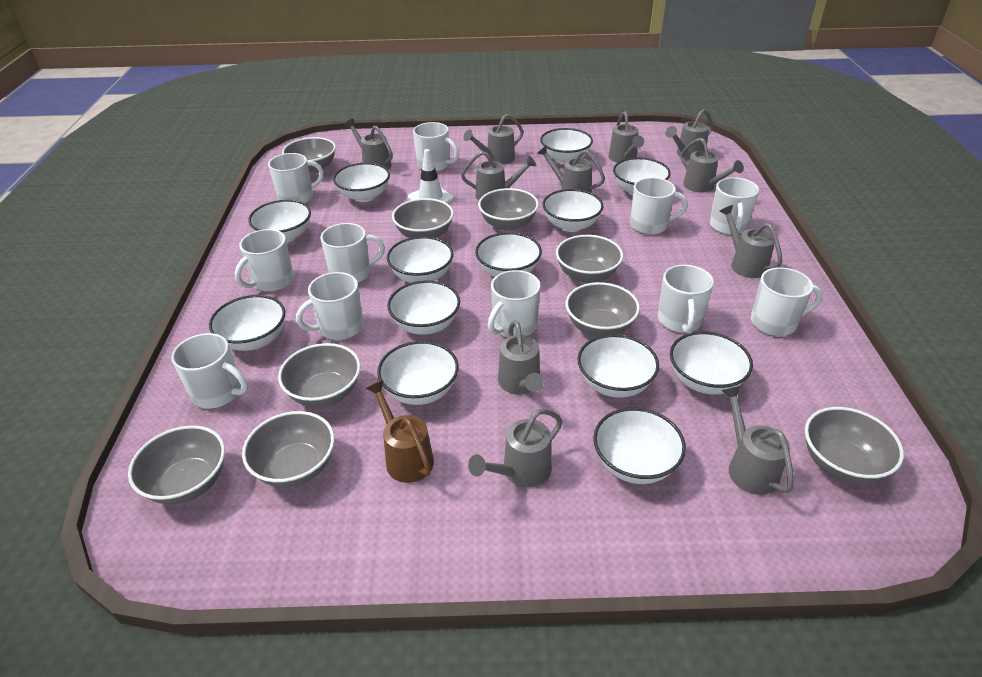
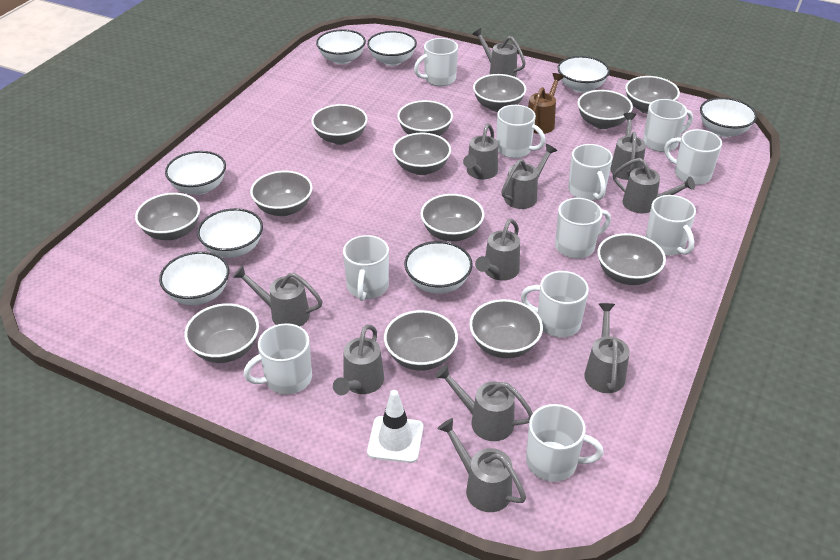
grey bowl: [128,425,225,504] [242,411,335,488] [278,343,361,407] [282,137,336,174] [392,198,454,238] [478,188,539,231] [556,235,623,283] [566,282,640,337] [805,407,904,484] = 9 -> [135,193,200,240] [184,303,259,363] [250,171,313,216] [311,104,368,145] [384,310,458,371] [393,133,451,175] [397,100,453,136] [420,194,484,242] [469,299,543,358] [473,74,526,112] [577,90,633,129] [597,233,666,285] [625,76,680,114] = 13
white bowl: [209,295,285,351] [248,200,311,243] [333,163,390,202] [377,341,459,405] [387,236,453,283] [387,280,460,335] [475,232,542,277] [540,128,593,164] [542,189,604,232] [578,334,659,398] [593,408,686,484] [613,157,671,196] [670,332,753,395] = 13 -> [159,251,229,305] [165,151,226,195] [197,208,263,258] [316,29,366,64] [367,31,417,66] [404,241,473,294] [558,56,610,93] [700,97,757,137] = 8

